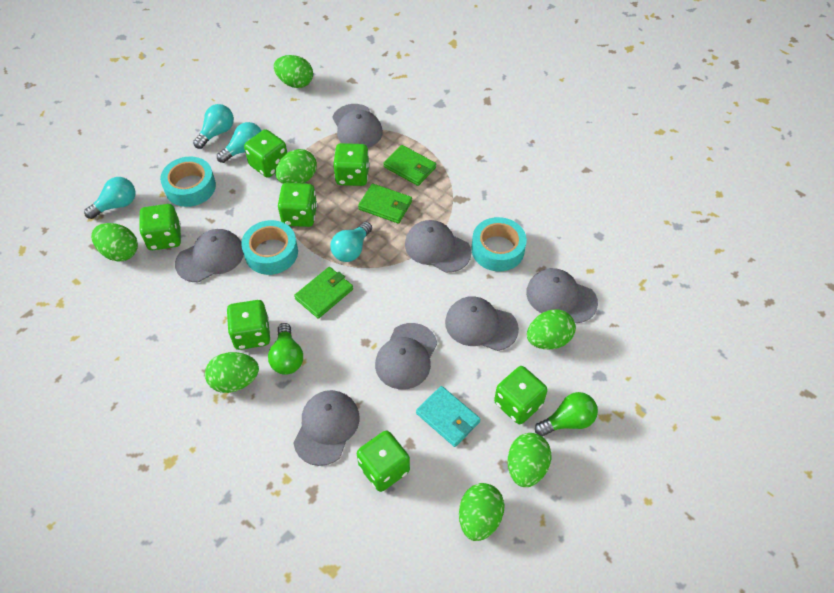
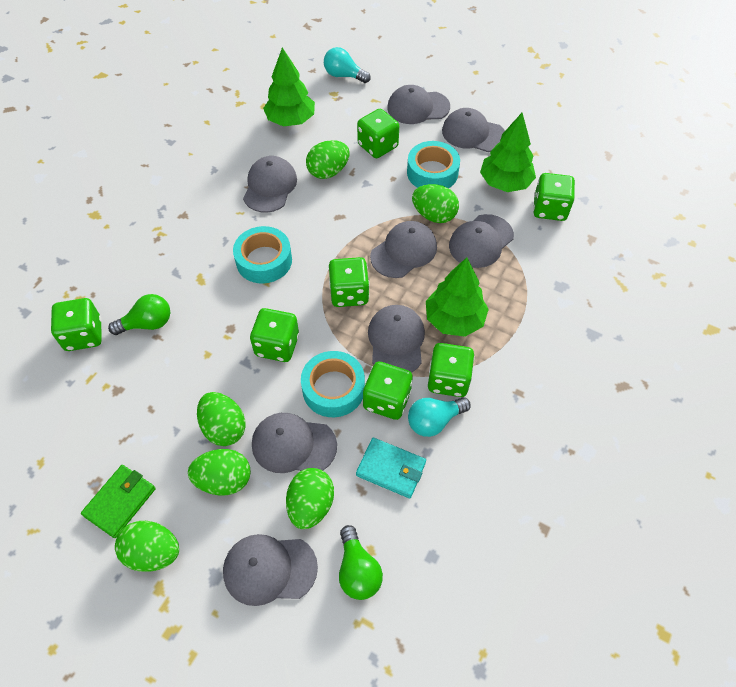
green egg: [91,223,138,261] [205,352,259,393] [274,55,313,88] [275,149,317,184] [459,483,504,541] [507,433,551,487] [527,309,576,349] = 7 -> [115,521,179,572] [188,449,251,495] [197,392,246,446] [286,468,334,529] [306,140,349,179] [412,184,459,223] = 6
green tree: none = 0 -> [263,47,315,127] [426,257,489,337] [480,113,536,192] = 3
green wallet: [294,267,353,319] [358,183,412,224] [383,145,436,186] = 3 -> [81,465,156,538] = 1
grey cap: [175,229,244,282] [293,390,360,466] [332,104,383,148] [375,323,437,389] [405,220,472,273] [445,296,519,351] [526,268,598,323] = 7 -> [223,534,318,606] [243,156,297,213] [252,413,337,473] [368,305,425,373] [370,221,437,278] [387,85,450,124] [442,108,505,152] [449,214,514,268] = 8
turquoise light bulb: [84,177,135,219] [193,104,234,149] [217,122,262,163] [331,222,372,262] = 4 -> [324,47,371,83] [408,397,471,437] = 2

